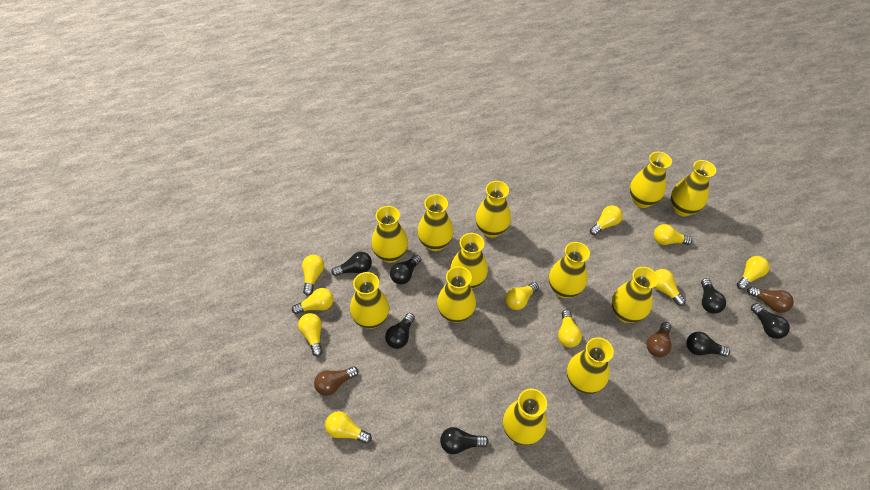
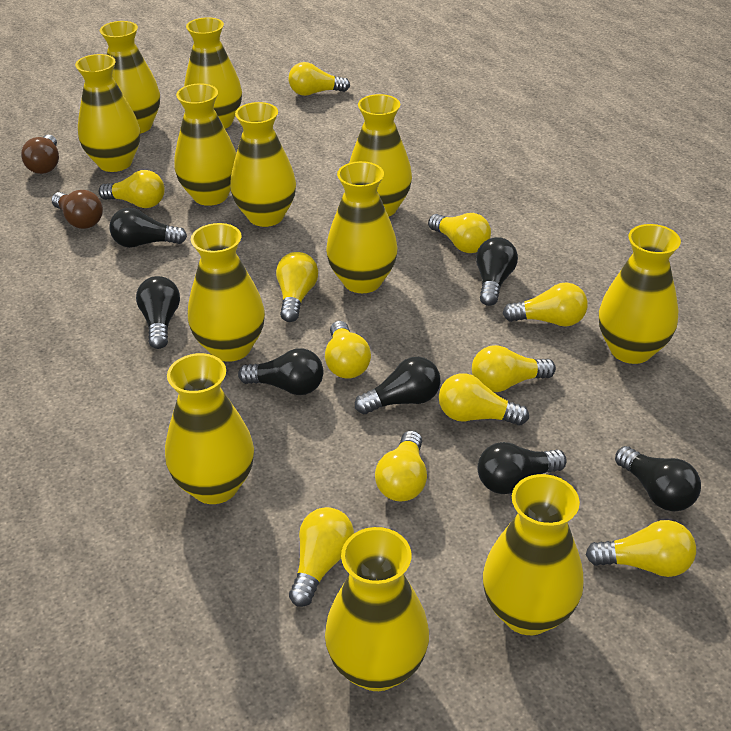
brown light bulb: [314,366,358,396] [647,322,671,357] [747,286,794,313] = 3 -> [21,135,59,174] [51,190,103,229] = 2
yellow light bulb: [292,288,334,314] [298,313,323,357] [302,255,324,296] [325,411,372,444] [505,282,539,310] [558,310,582,347] [590,205,623,236] [654,224,693,245] [654,269,686,306] [737,256,770,290] = 10 -> [99,170,165,208] [276,252,318,322] [288,62,350,96] [289,507,354,607] [325,321,371,379] [375,430,427,501] [428,213,491,253] [439,373,529,425] [472,345,556,392] [503,282,588,326] [586,520,696,577] = 11

